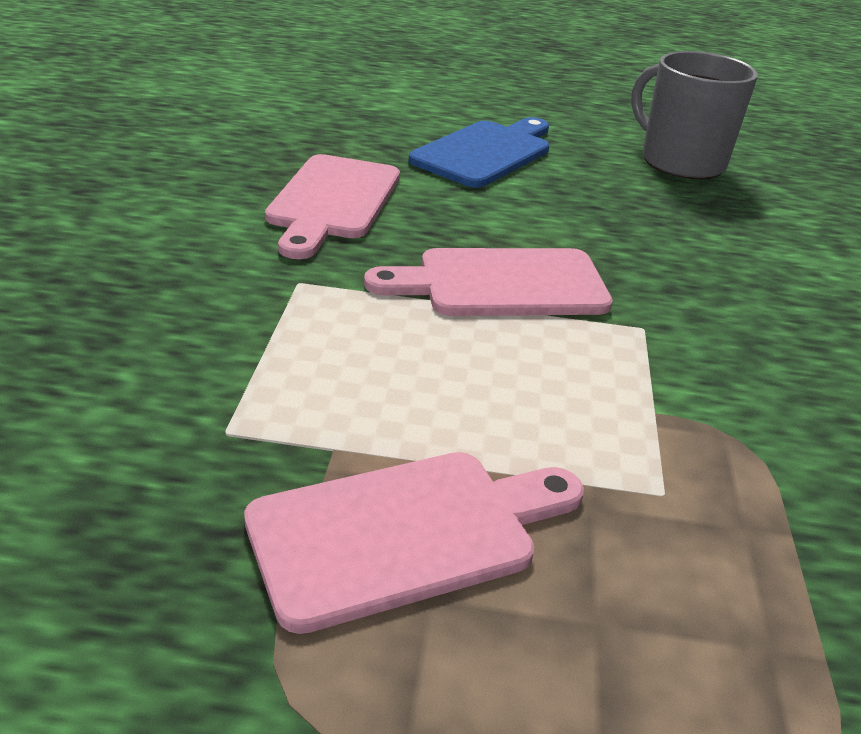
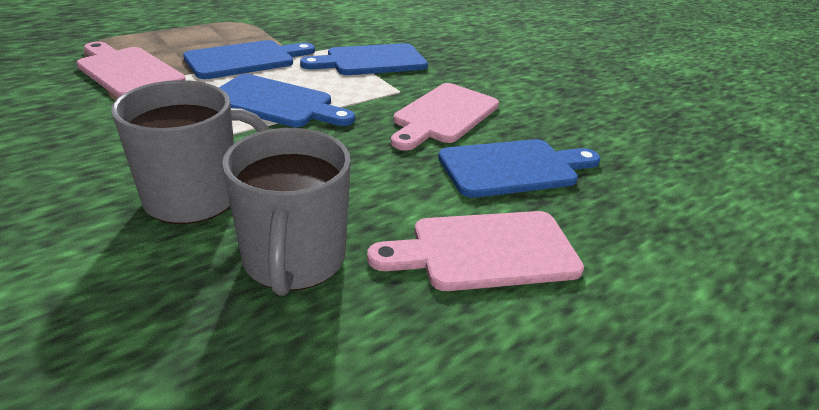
blue cutting board: [409,117,549,188] = 1 -> [183,40,315,79] [219,74,355,127] [300,43,428,75] [438,139,600,198] = 4
grey mug: [631,51,758,179] = 1 -> [111,80,269,224] [222,128,351,296] = 2

